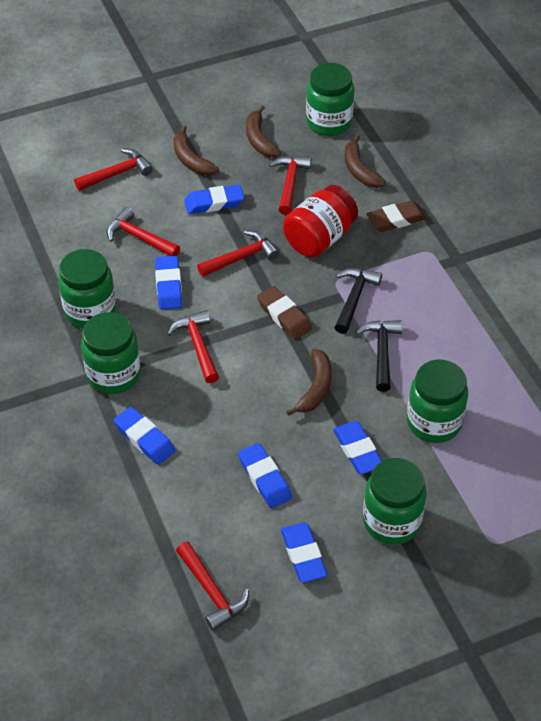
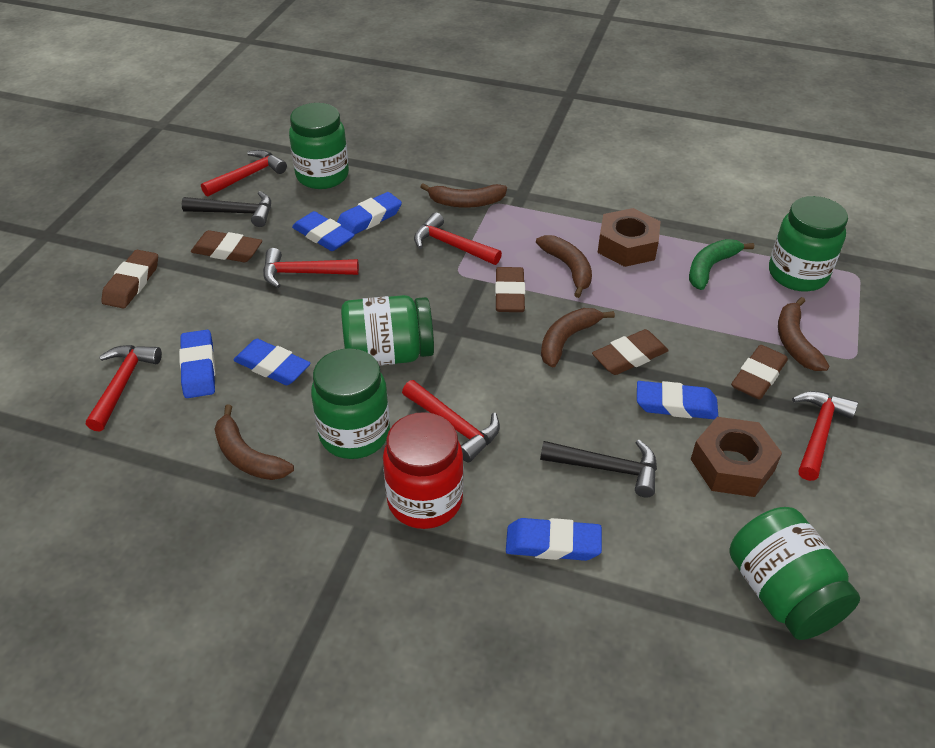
brown banana: [173,126,219,175] [246,105,281,158] [286,349,332,416] [344,135,386,188] = 4 -> [215,405,294,480] [420,183,507,208] [536,235,592,298] [541,308,615,368] [778,297,829,371] = 5
brown eraser: [257,286,312,339] [366,200,427,232] = 2 -> [101,250,158,308] [191,230,262,262] [495,267,525,312] [592,329,669,375] [731,345,788,399] = 5
brown nut: none = 0 -> [597,208,661,267] [691,417,782,497] = 2
green banana: none = 0 -> [689,239,754,290] = 1

